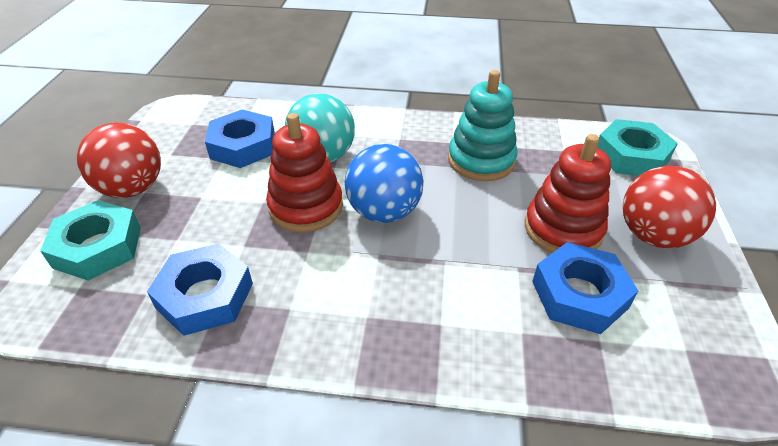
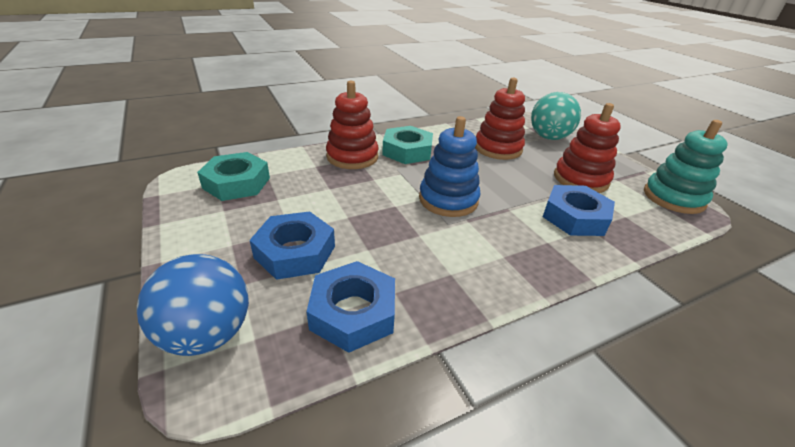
blue stacking toy: none = 0 -> [419,116,481,217] = 1
red ball: [77,122,161,198] [623,166,716,248] = 2 -> none = 0
red stacking toy: [266,113,343,232] [525,134,611,253] = 2 -> [326,81,379,169] [475,78,525,160] [554,103,621,193] = 3

